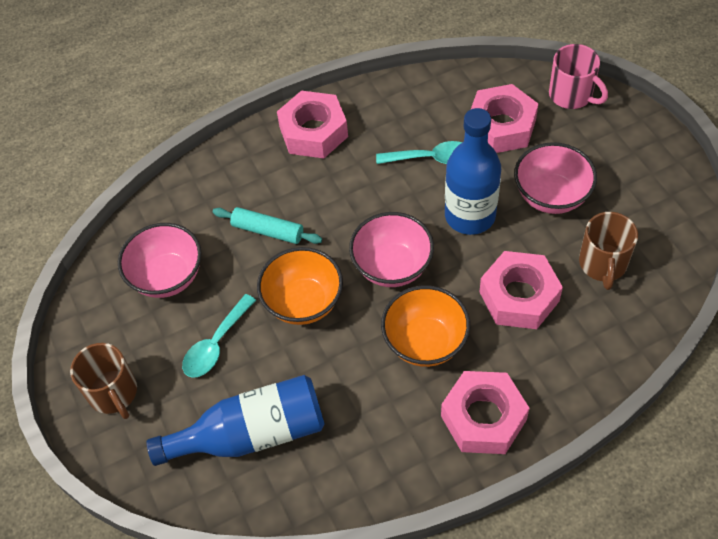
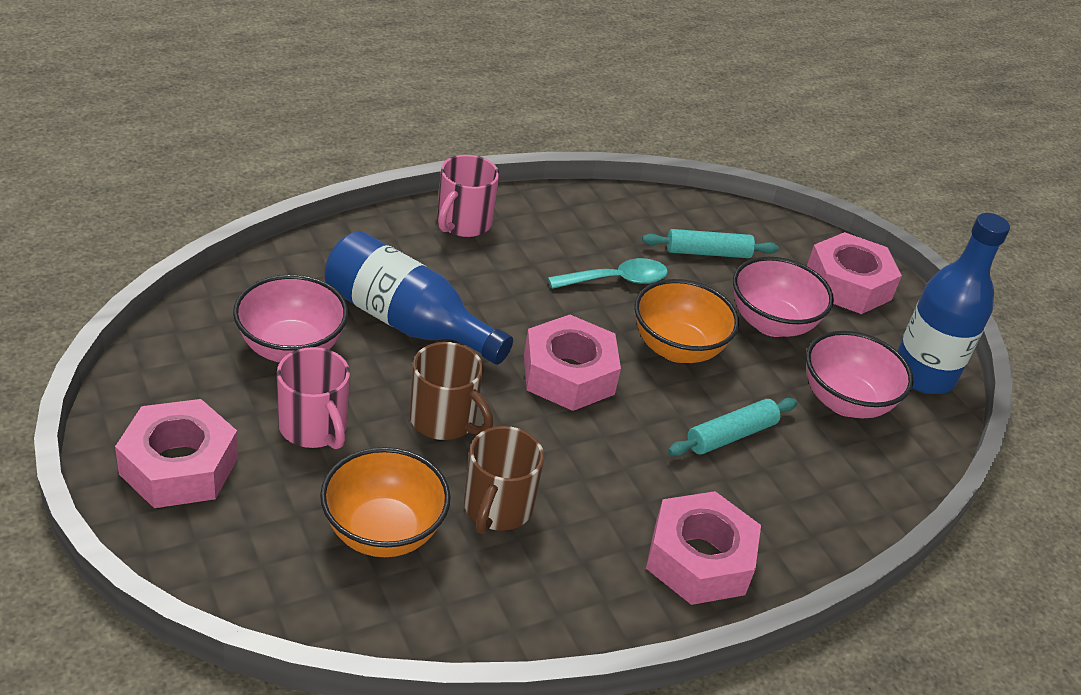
pink mug: [549,44,608,109] = 1 -> [277,347,350,449] [437,155,499,237] = 2
turquoise rolling pin: [213,207,322,244] = 1 -> [642,229,779,258] [668,398,797,456] = 2
turquoise spoon: [182,294,256,378] [376,141,462,164] = 2 -> [548,258,668,289] = 1

